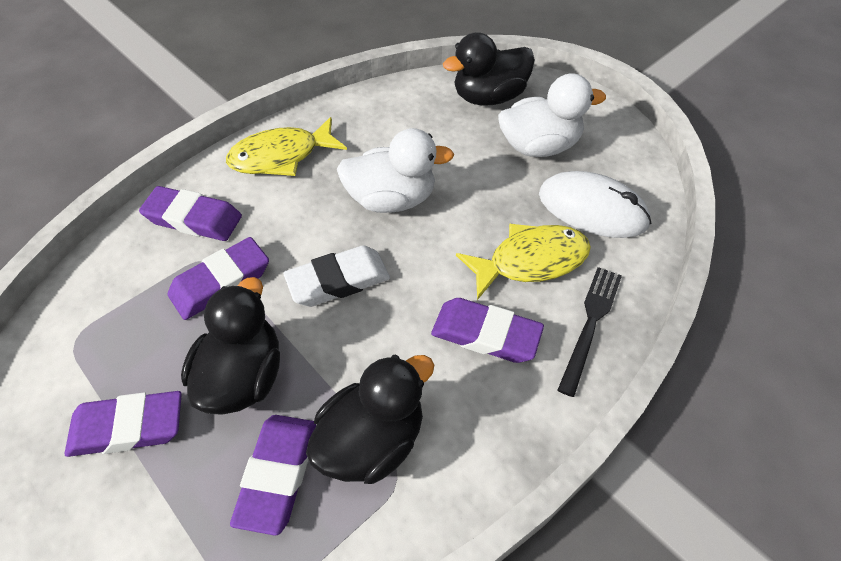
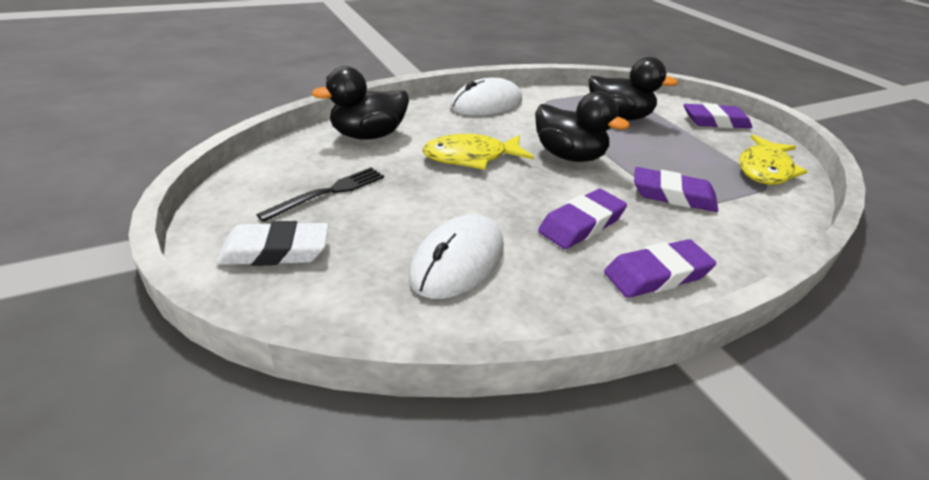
purple eraser: [65,391,182,457] [139,186,242,241] [168,237,269,320] [230,415,316,536] [431,298,544,363] = 5 -> [538,189,627,249] [604,239,716,298] [634,167,719,212] [684,103,753,128] = 4
white duck: [337,128,454,213] [498,73,606,157] = 2 -> none = 0
white mouse: [539,171,652,238] = 1 -> [409,214,504,299] [450,78,522,116] = 2

